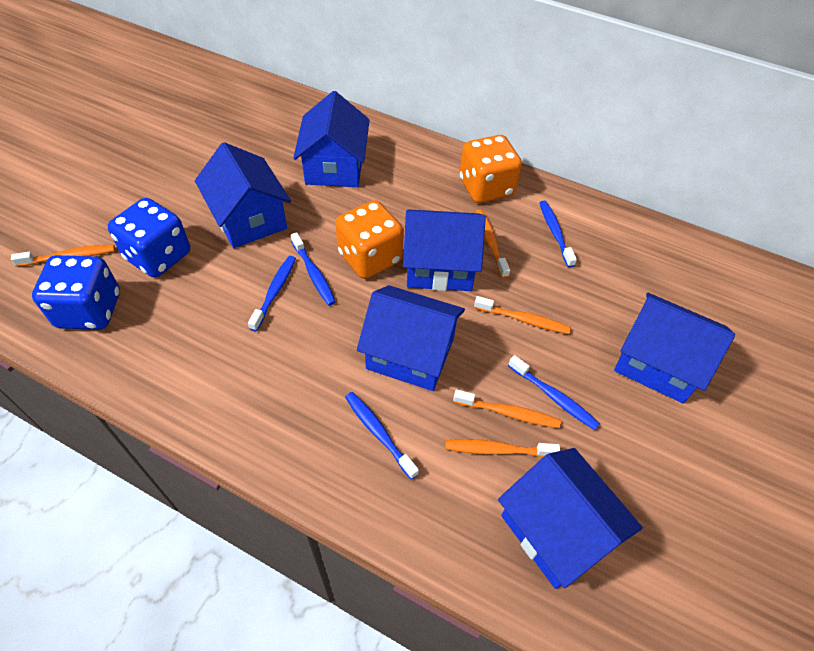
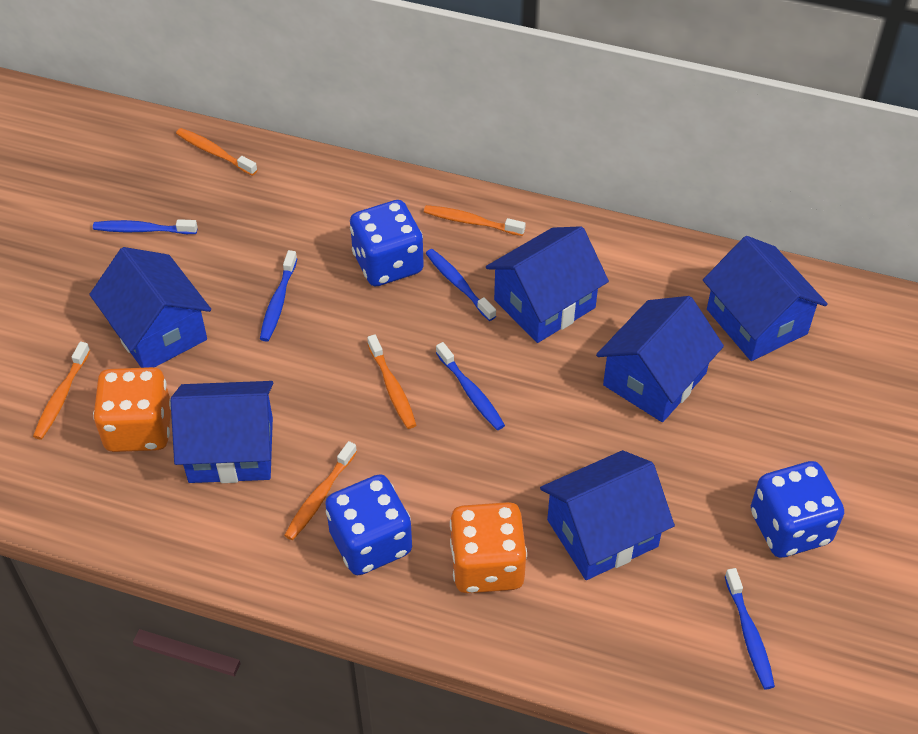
blue dice: [32,255,120,330] [108,198,190,278] = 2 -> [325,474,412,575] [350,200,424,286] [751,461,844,558] = 3

